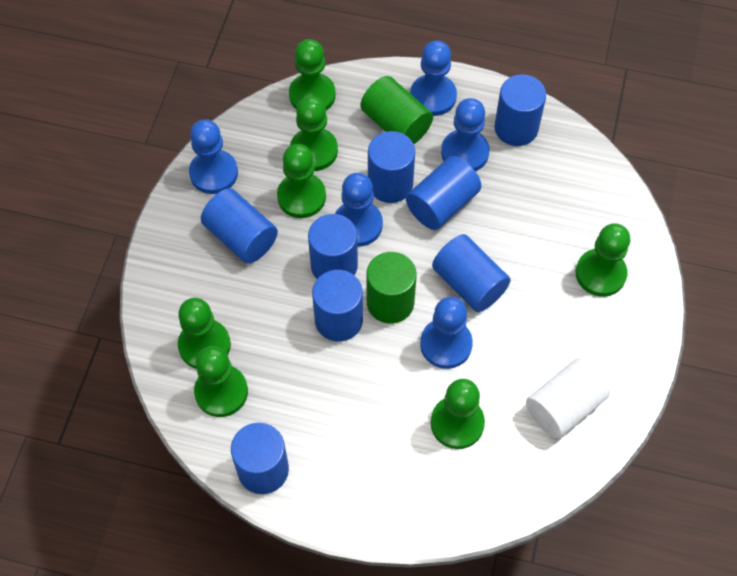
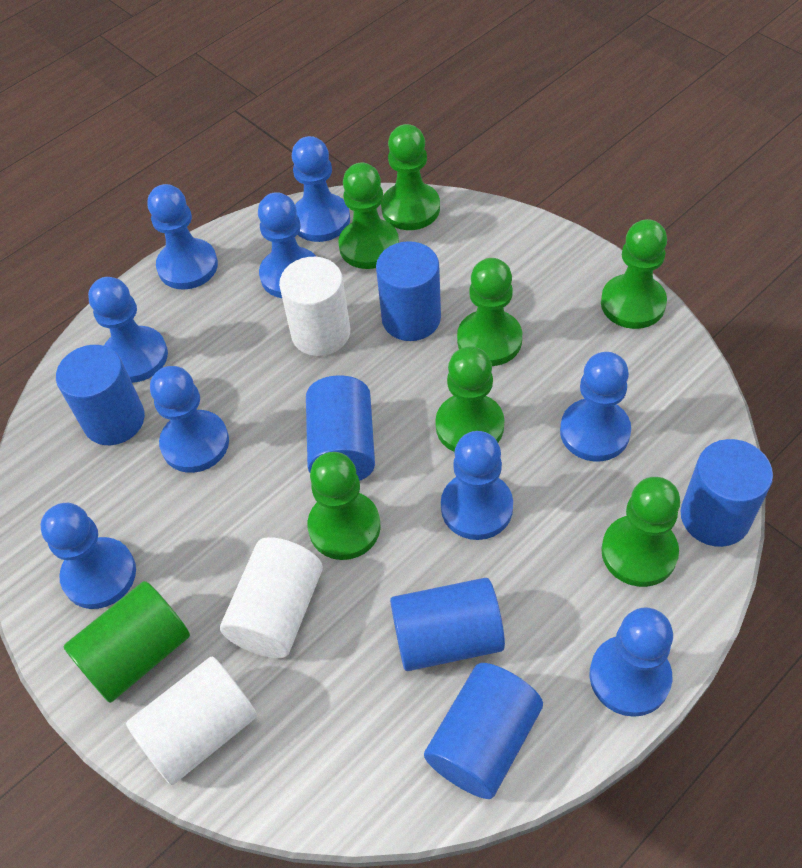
blue cylinder: [201,188,278,263] [231,423,289,494] [308,214,358,279] [312,270,363,342] [368,131,415,203] [406,156,481,230] [432,234,511,312] [494,75,546,146] = 8 -> [56,345,145,445] [306,375,375,481] [376,241,441,341] [390,578,505,671] [424,663,543,799] [681,439,773,547] = 6
blue pawn: [189,119,238,194] [335,173,383,247] [410,41,457,116] [420,297,473,369] [441,98,490,171] = 5 -> [41,503,136,609] [88,277,168,383] [148,184,218,290] [150,366,229,473] [258,192,316,298] [292,136,350,242] [441,431,513,540] [560,352,631,461] [590,607,673,717] = 9
green cylinder: [360,76,433,144] [366,252,417,324] = 2 -> [63,581,190,703] = 1
white cylinder: [526,358,610,438] = 1 -> [126,656,257,785] [220,537,323,658] [279,257,350,356] = 3

